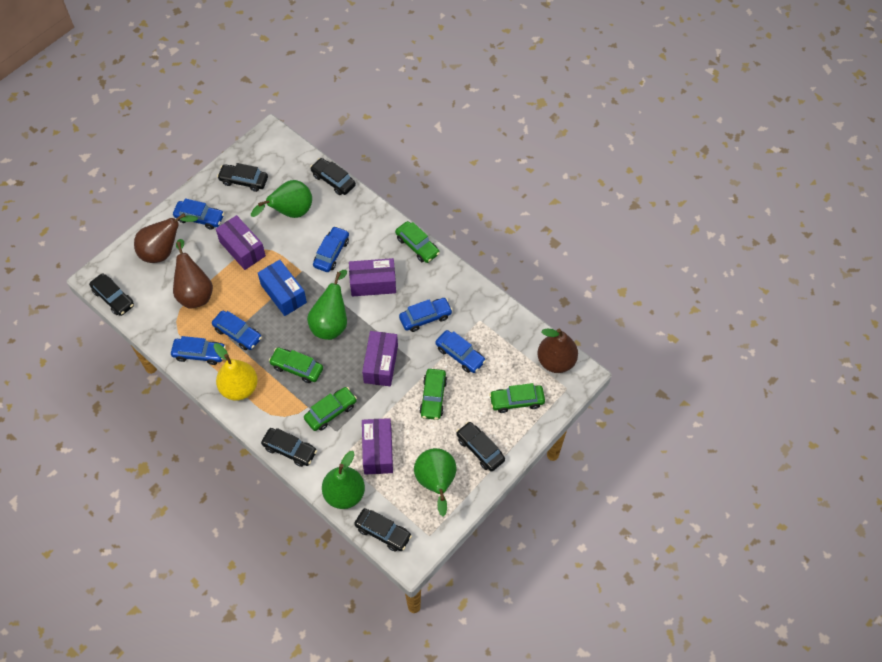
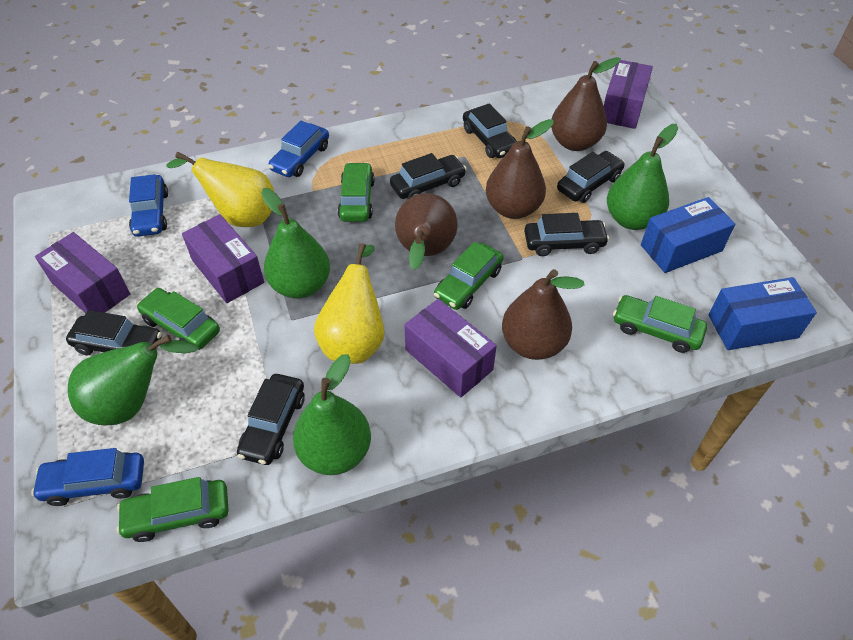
blue box: [258,260,307,316] = 1 -> [641,197,735,273] [708,277,817,350] = 2
blue car: [171,336,226,365] [173,198,224,230] [212,311,262,350] [313,226,349,272] [399,298,453,332] [436,330,486,373] = 6 -> [31,448,144,506] [129,174,168,237] [268,121,329,177] = 3
brown pear: [134,213,198,263] [173,239,213,308] [537,329,578,373] = 3 -> [395,193,458,270] [486,119,554,219] [502,269,585,360] [551,57,621,151] = 4
yellow pear: [214,343,258,401] = 1 -> [167,152,274,227] [314,243,384,364] = 2

